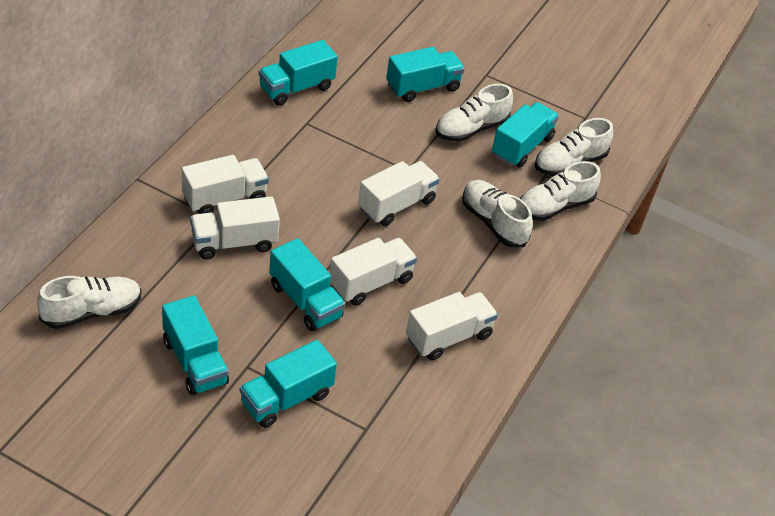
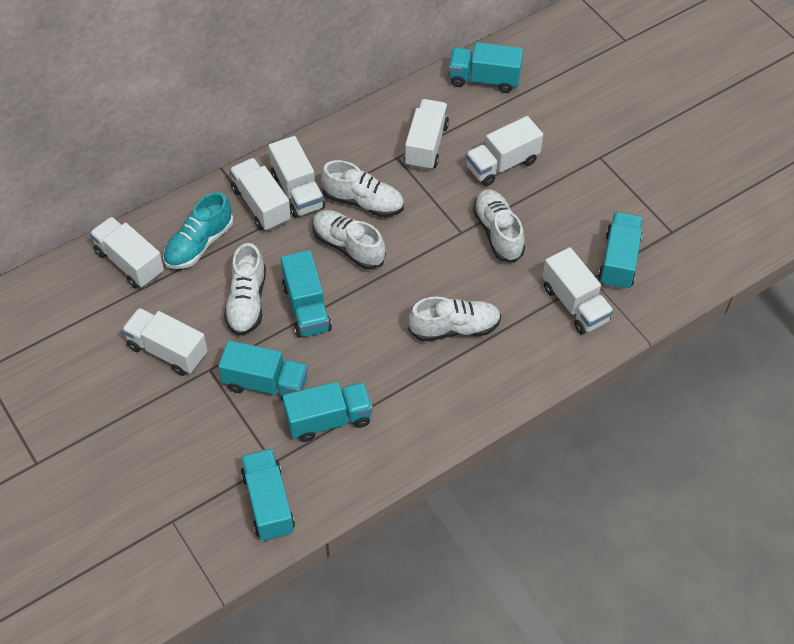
turquoise shoe: none = 0 -> [163,192,233,269] = 1
white truck: [182,155,269,214] [190,196,280,259] [329,238,417,306] [358,161,440,226] [406,292,498,361] = 5 -> [90,217,164,288] [122,308,208,376] [229,158,291,231] [268,136,325,218] [404,99,449,171] [466,116,543,186] [542,247,614,335] = 7

